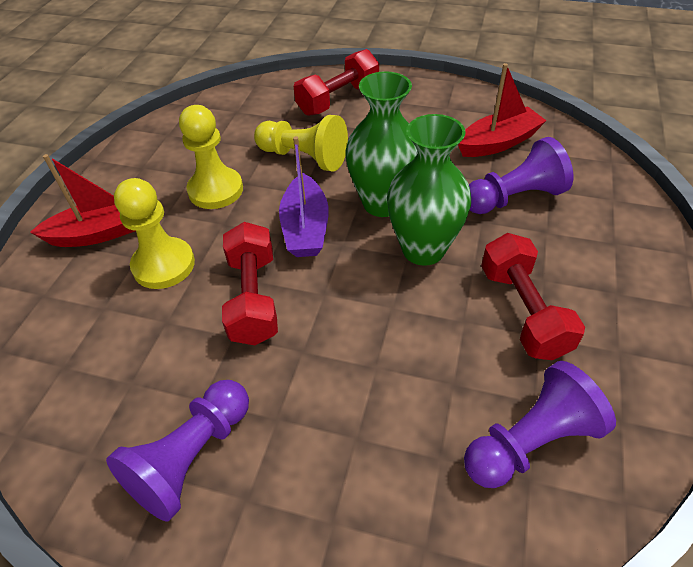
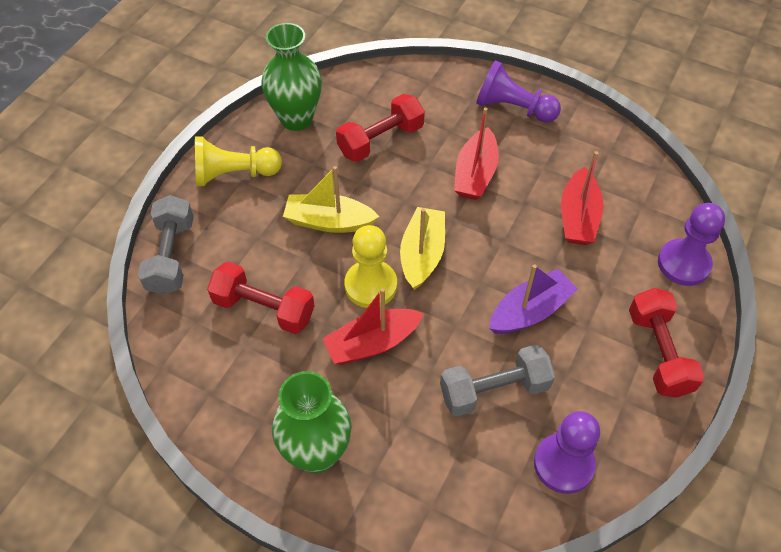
grey dumbbell: none = 0 -> [138,195,194,295] [440,344,555,417] = 2
red boat: [30,154,135,247] [458,63,547,157] = 2 -> [322,288,424,365] [454,108,499,200] [561,151,603,245] = 3
yellow boat: none = 0 -> [283,166,380,233] [400,207,445,290] = 2
yellow pawn: [114,178,195,289] [179,105,243,209] [254,115,348,172] = 3 -> [195,137,282,186] [344,225,397,308] = 2

